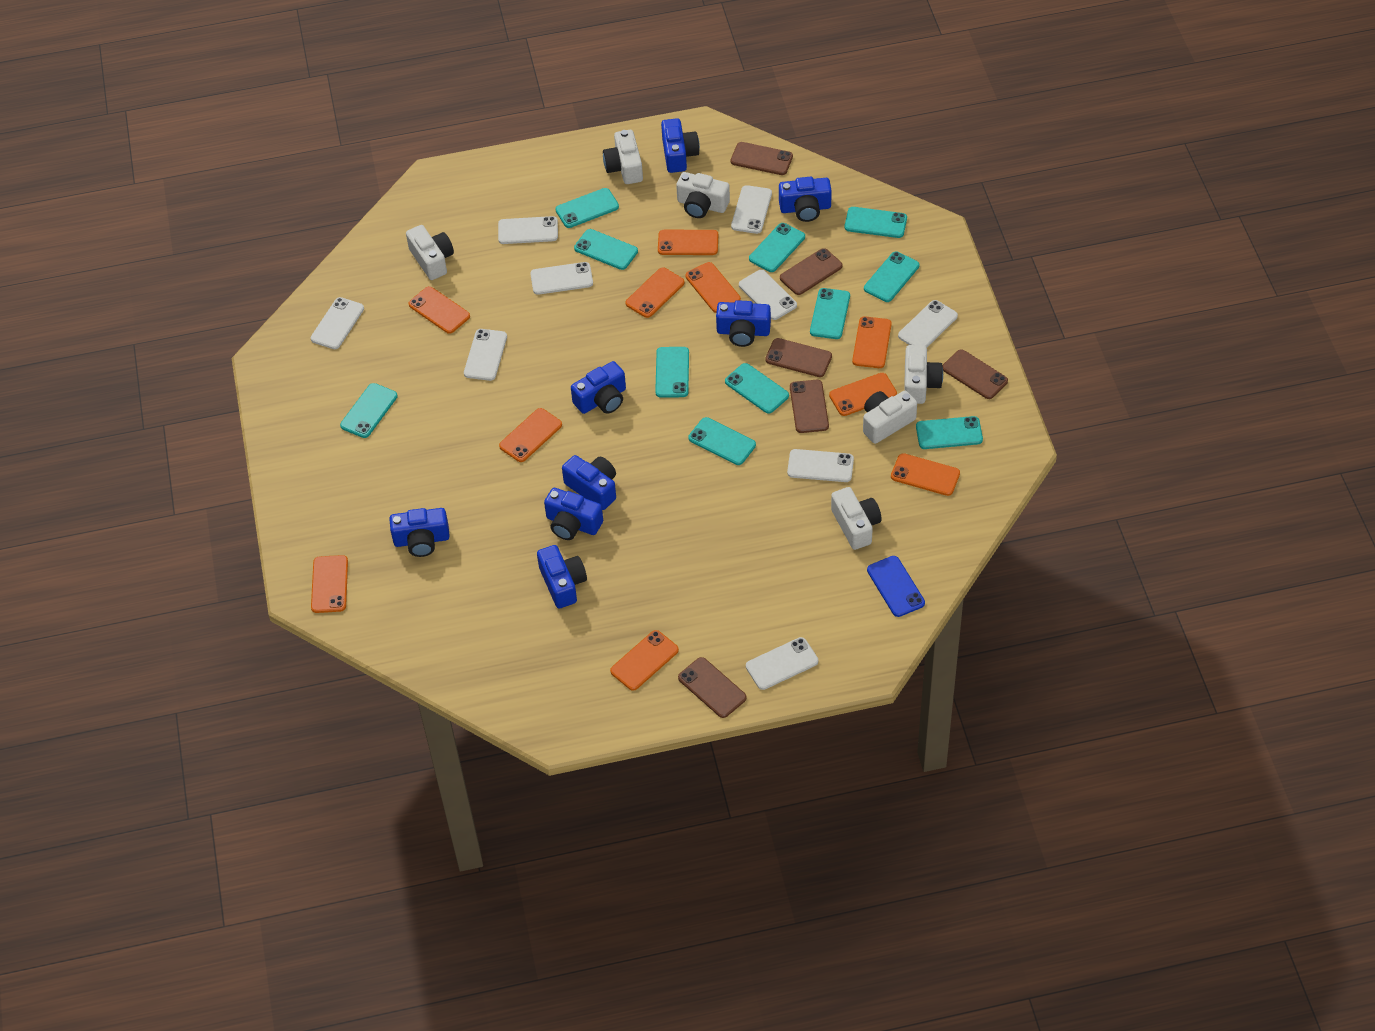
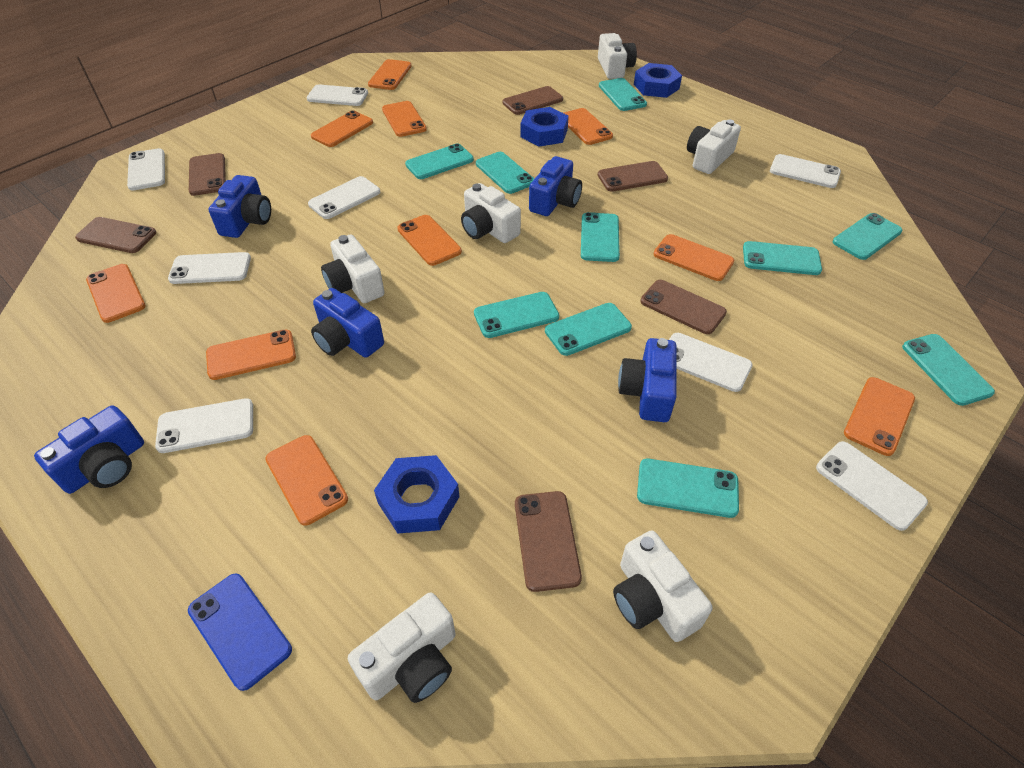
blue camera: [389,508,450,557] [537,545,587,608] [544,488,603,540] [562,455,616,510] [571,361,626,414] [661,118,700,173] [716,300,771,347] [779,177,832,222] = 8 -> [34,405,144,494] [209,175,271,238] [311,288,384,358] [529,156,582,216] [618,338,677,422] = 5
blue nut: none = 0 -> [374,455,460,533] [520,107,569,147] [634,63,682,98] = 3
turquoise phone: [340,383,398,438] [555,188,619,228] [574,229,638,270] [655,347,689,398] [688,417,756,465] [725,363,789,414] [749,223,805,272] [810,288,850,339] [844,207,907,238] [864,252,919,302] [916,416,983,449] = 11 -> [405,144,474,179] [474,292,559,338] [476,152,534,194] [545,303,632,356] [581,212,620,262] [599,78,647,111] [637,459,739,518] [743,241,822,275] [833,213,903,260] [902,334,995,406] = 10
white phone: [310,297,364,349] [464,329,507,381] [498,216,558,244] [530,262,593,295] [731,185,772,234] [739,270,797,320] [746,637,818,690] [787,449,854,482] [898,300,958,347] = 9 -> [127,148,165,190] [155,398,253,453] [168,252,251,284] [306,84,368,106] [308,176,380,219] [669,333,753,392] [770,154,841,188] [816,441,928,531] = 8

